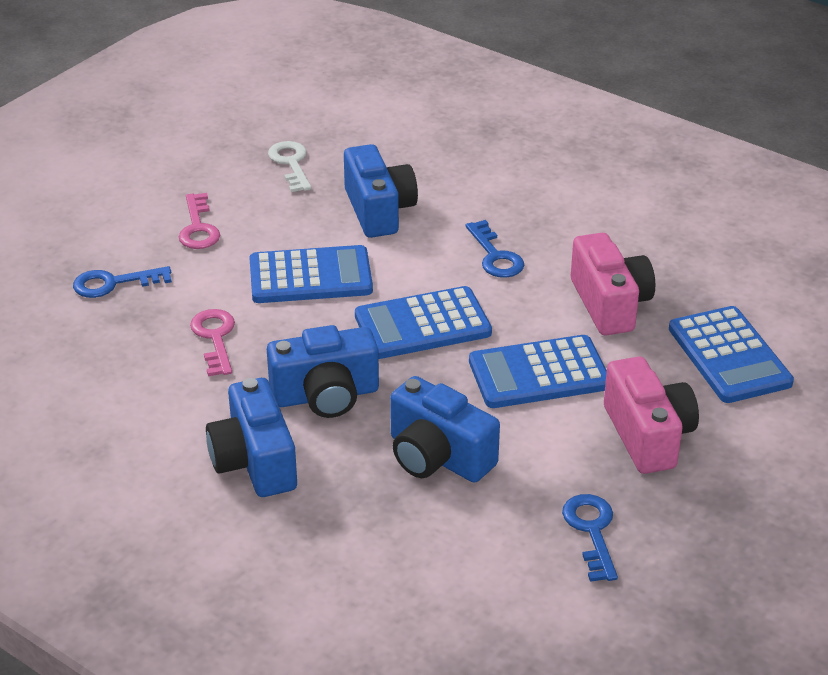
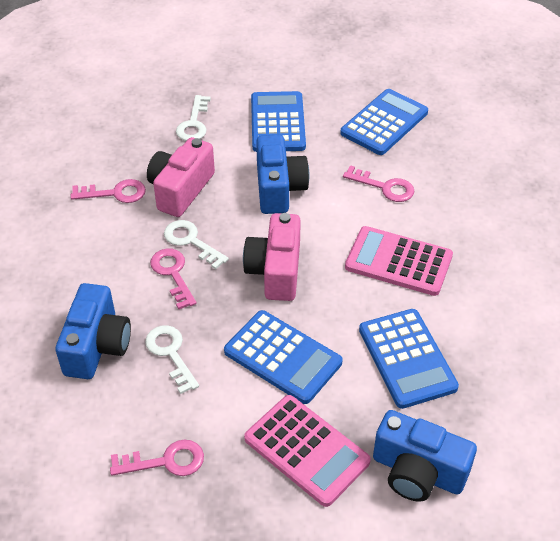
blue camera: [206,378,297,497] [267,325,379,418] [344,144,418,238] [390,376,500,483] = 4 -> [55,283,131,379] [256,135,310,214] [373,410,477,502] = 3
blue key: [73,266,172,298] [466,220,524,278] [562,494,618,582] = 3 -> none = 0
pink calculator: none = 0 -> [244,395,371,507] [345,226,453,296] = 2
pink key: [179,193,220,249] [190,309,235,376] = 2 -> [71,179,146,203] [110,440,204,476] [150,248,197,309] [343,165,414,202] = 4
white key: [268,141,311,192] = 1 -> [145,325,199,394] [164,220,229,269] [176,95,211,141] = 3

